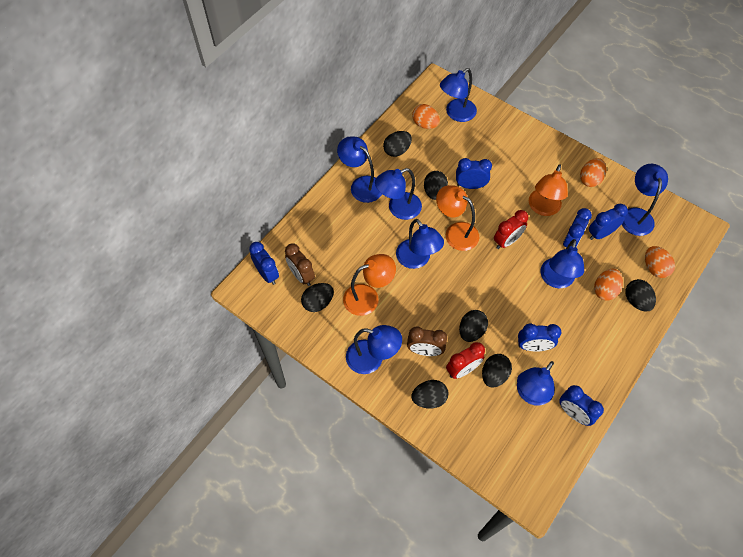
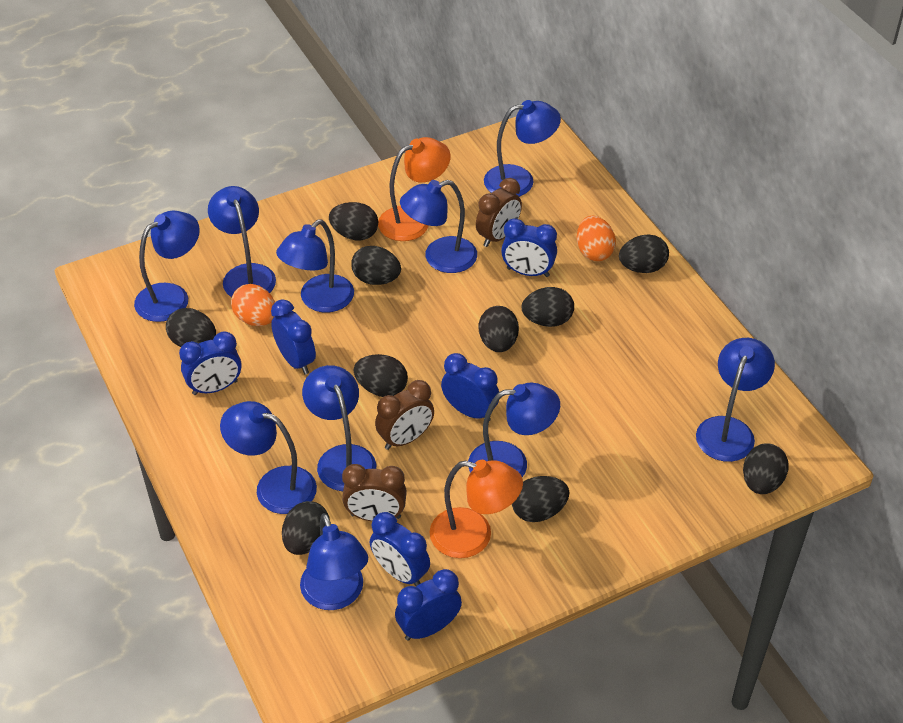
black egg: [301,283,334,312] [383,131,412,157] [411,380,449,408] [424,171,448,200] [459,310,488,342] [482,354,512,388] [626,279,656,312] = 7 -> [166,308,216,347] [282,501,330,555] [329,202,378,240] [351,246,401,285] [354,354,408,397] [479,306,519,352] [512,476,570,522] [522,287,574,327] [619,235,669,273] [743,443,789,494] = 10
blue lamp: [337,136,382,203] [346,325,402,374] [375,168,422,220] [396,219,444,269] [440,68,477,122] [517,361,555,406] [540,239,584,288] [622,164,668,236] = 8 -> [134,211,200,322] [208,186,276,297] [220,401,317,514] [276,219,354,312] [300,513,368,610] [302,365,376,491] [400,180,477,273] [468,382,560,477] [484,100,561,197] [696,338,775,462] = 10
brown clock: [285,243,315,286] [407,326,447,356] = 2 -> [342,464,407,521] [375,380,434,450] [476,178,522,247] = 3
orange egg: [412,104,440,129] [580,158,606,187] [594,269,623,301] [645,246,675,278] = 4 -> [231,284,275,326] [577,216,616,261] = 2
orange lamp: [343,254,396,316] [436,185,479,251] [529,164,568,216] = 3 -> [378,137,451,241] [430,460,523,558] = 2
red clock: [446,342,485,379] [494,210,528,249] = 2 -> none = 0

